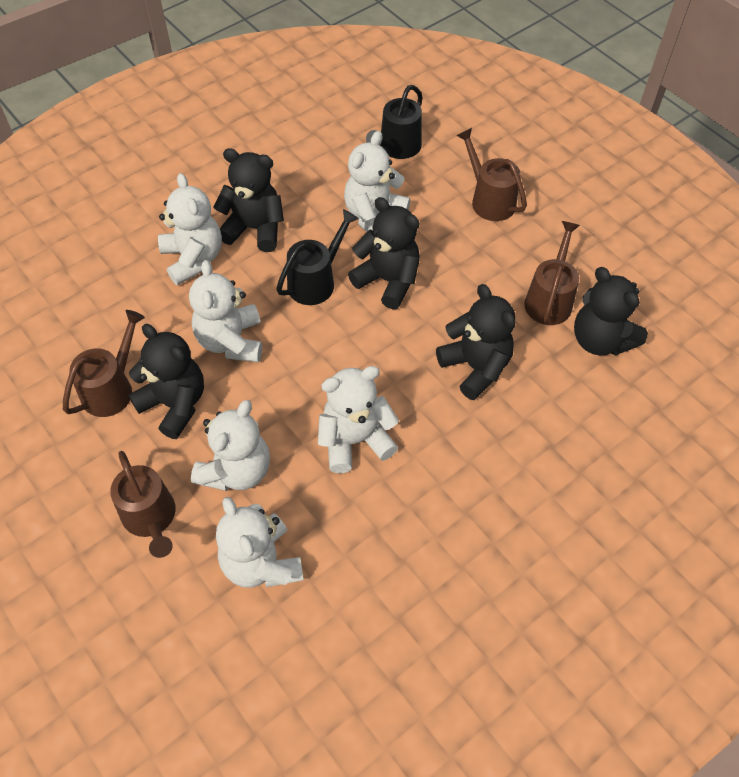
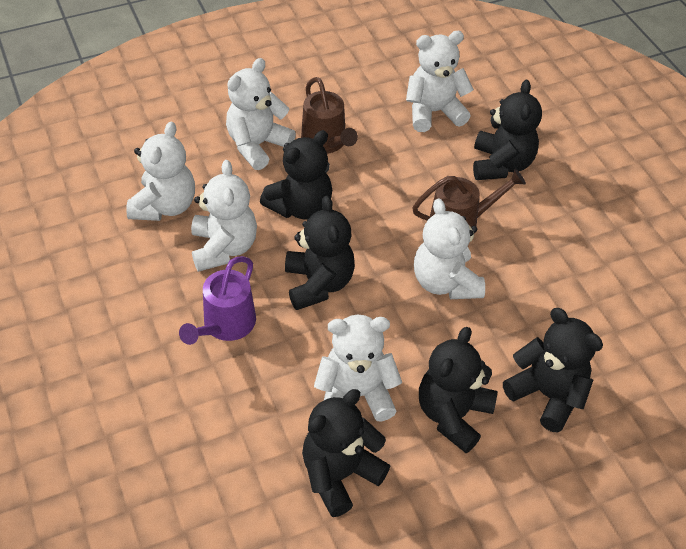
black teddy bear: [128,324,204,439] [213,148,284,252] [348,197,420,309] [436,284,516,400] [574,267,648,356] = 5 -> [260,130,332,220] [285,195,355,310] [302,389,390,517] [419,327,497,453] [473,80,542,180] [503,308,603,433] = 6
black watering can: [276,209,359,305] [366,85,423,159] = 2 -> none = 0
brown watering can: [63,310,145,417] [110,451,176,558] [456,128,527,221] [524,221,580,325] = 4 -> [301,77,358,154] [412,169,526,234] = 2
purple watering can: none = 0 -> [179,256,256,345] = 1

